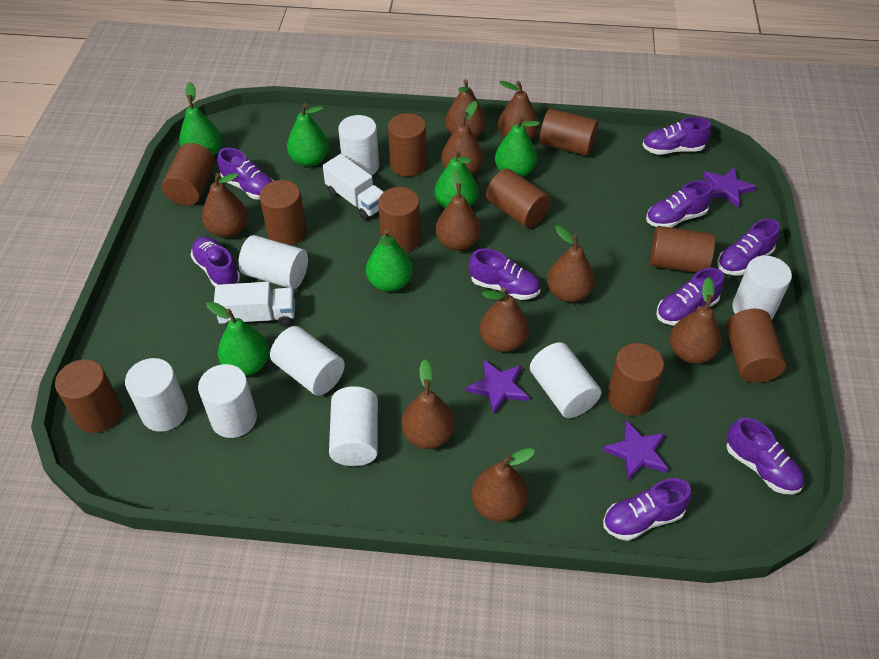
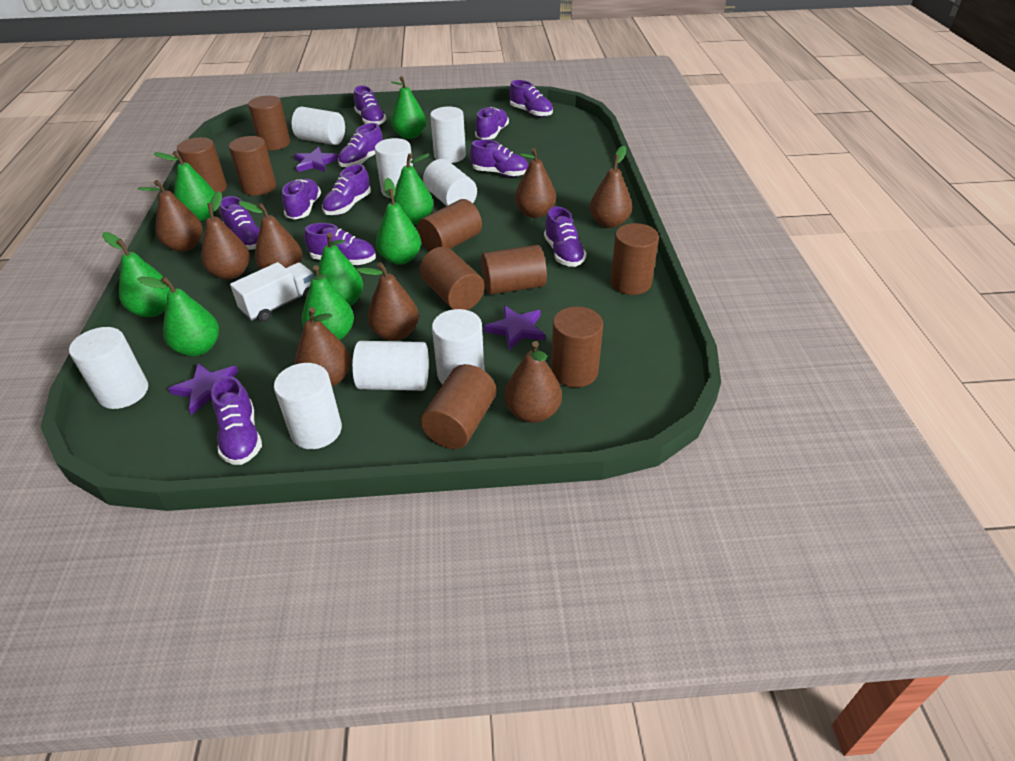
brown cylinder: [55,359,122,433] [162,143,215,206] [259,180,307,246] [378,187,420,253] [388,113,427,177] [486,169,551,228] [540,108,598,156] [607,343,664,416] [650,226,715,273] [726,309,786,383] = 10 -> [177,137,227,193] [229,136,276,196] [248,96,290,150] [418,199,482,251] [419,247,485,310] [420,364,496,449] [481,245,547,295] [551,307,603,388] [610,223,659,295] = 9
brown pear: [202,173,248,238] [401,359,455,449] [436,169,481,251] [441,101,483,175] [445,79,486,138] [472,448,535,522] [480,287,529,352] [498,81,539,139] [547,225,595,302] [670,277,721,364] = 10 -> [138,180,203,252] [201,191,250,280] [238,201,302,269] [295,307,351,387] [357,262,419,341] [504,341,562,423] [515,148,556,218] [590,146,632,228] = 8
green pear: [179,82,222,156] [206,302,269,376] [287,103,329,167] [366,229,413,292] [435,149,478,209] [495,115,540,177] = 6 -> [102,232,171,317] [137,276,219,356] [154,151,215,221] [302,265,354,340] [318,233,363,306] [376,178,421,265] [390,76,426,139] [394,153,433,225] = 8
purple shoe: [191,237,240,287] [218,148,274,200] [469,248,540,300] [603,478,692,541] [642,117,711,155] [646,180,713,228] [656,268,724,326] [717,219,780,276] [726,417,804,494] = 9 -> [211,376,262,465] [220,196,260,250] [282,179,321,220] [304,223,376,265] [322,164,371,215] [338,123,383,167] [354,85,386,125] [470,139,528,177] [475,107,509,140] [509,80,553,117] [544,206,586,267] = 11
white truck: [214,282,295,327] [323,154,384,220] = 2 -> [230,262,314,322] = 1

